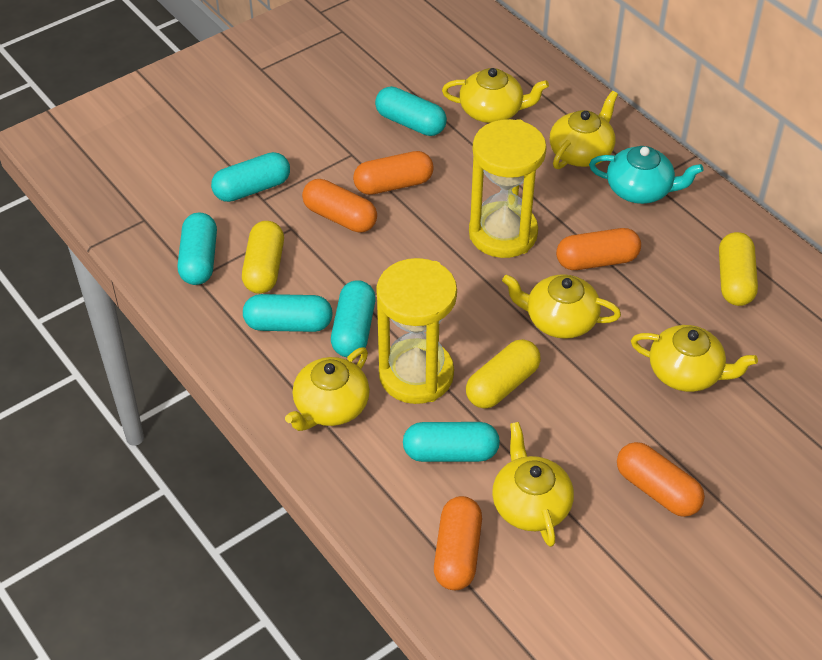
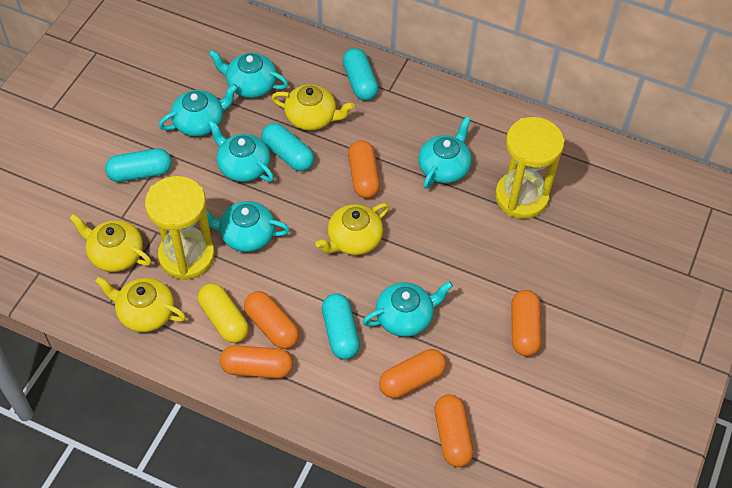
orange capsule: [302,179,377,233] [353,151,434,195] [434,496,482,590] [556,228,641,270] [617,442,705,517] = 5 -> [220,345,293,378] [244,291,299,349] [348,140,380,198] [379,349,446,398] [434,395,474,467] [511,290,542,356] = 6
turquoise capsule: [178,212,217,285] [211,152,290,202] [243,294,333,332] [331,280,376,357] [375,86,447,136] [403,422,500,462] = 6 -> [105,148,172,182] [261,123,314,171] [322,293,360,359] [342,48,378,101] = 4
turquoise teapot: [589,146,703,204] = 1 -> [159,84,238,136] [206,201,290,252] [208,50,288,98] [208,120,274,182] [363,281,453,337] [418,117,472,189] = 6
yellow capsule: [242,221,284,294] [466,339,541,409] [719,232,758,306] = 3 -> [198,283,249,343] = 1
yellow teapot: [285,347,370,431] [442,68,549,123] [492,422,574,547] [502,274,621,339] [550,91,618,169] [631,325,758,392] = 6 -> [69,214,151,272] [95,277,186,332] [271,84,355,131] [316,203,389,255] = 4

